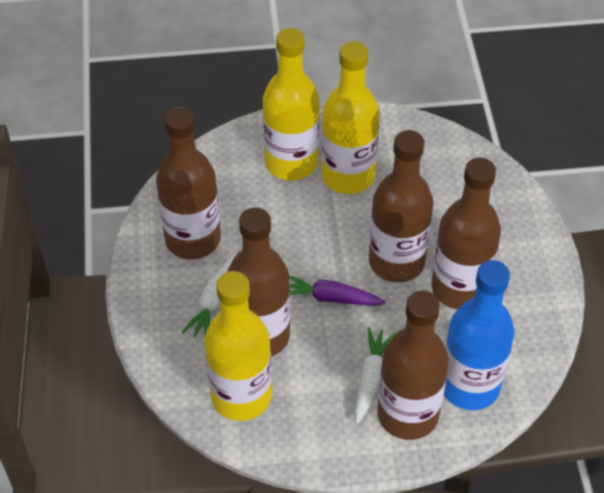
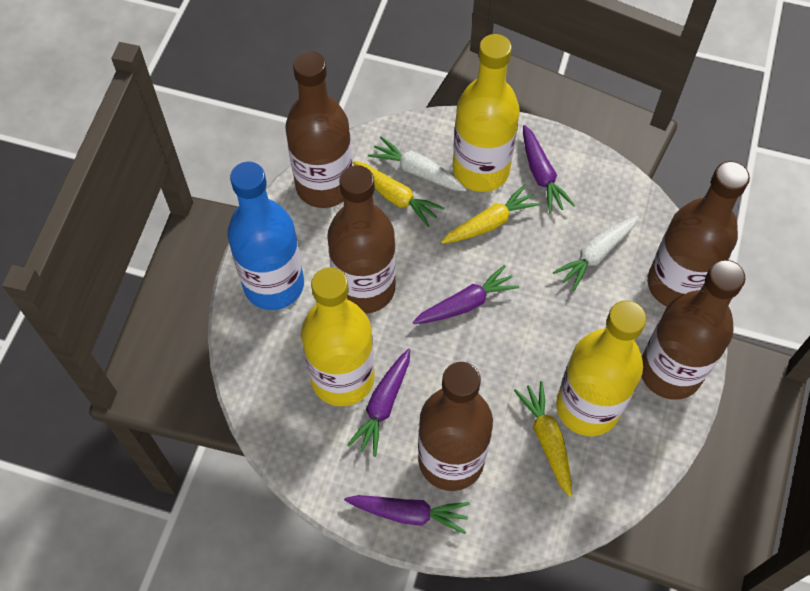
purple carrot: [289,275,386,306] = 1 -> [344,495,470,534] [347,348,410,457] [413,265,519,324] [523,125,575,214] = 4
yellow carrot: none = 0 -> [352,161,445,227] [441,185,540,244] [514,381,572,497] = 3

